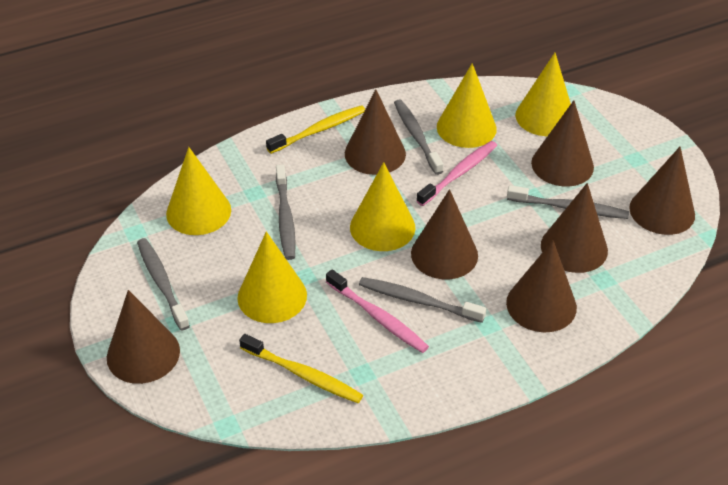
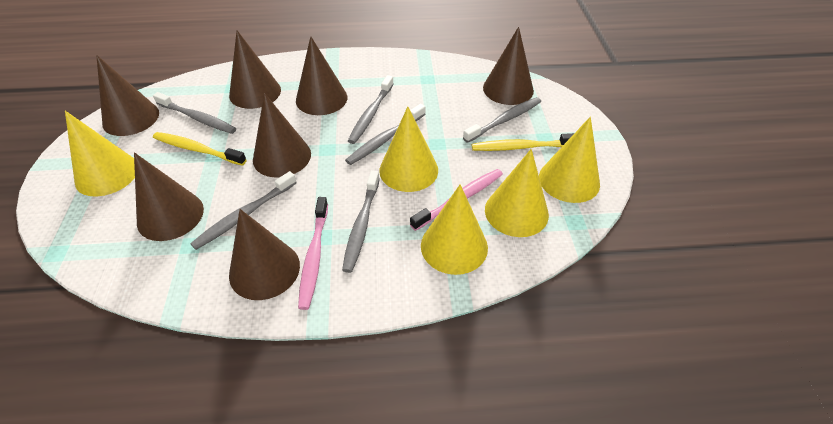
grey toothbrush: [137,238,190,331] [276,165,296,260] [359,277,486,323] [394,99,443,175] [507,185,629,219] = 5 -> [153,92,236,134] [190,171,297,250] [342,170,380,273] [345,104,425,165] [348,75,394,144] [463,97,541,143] = 6

